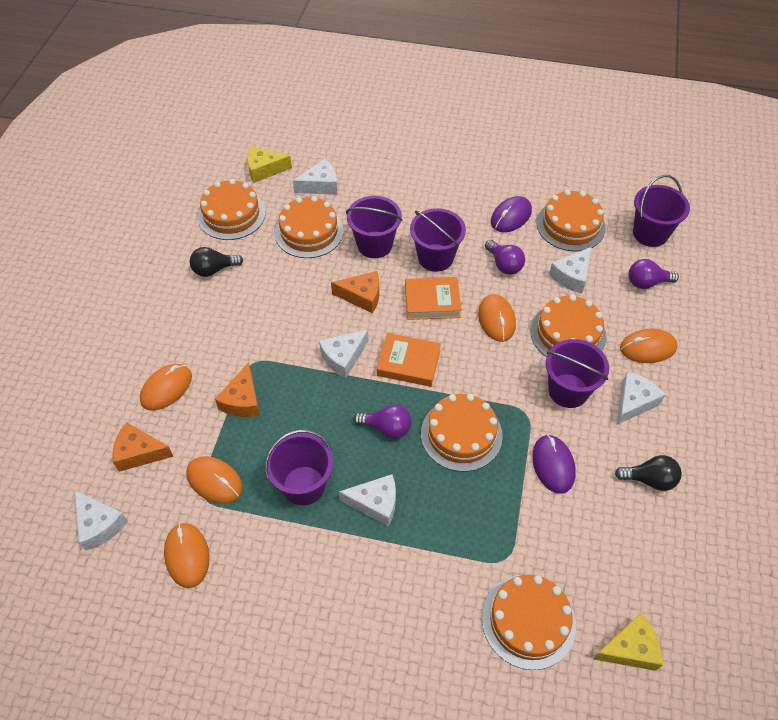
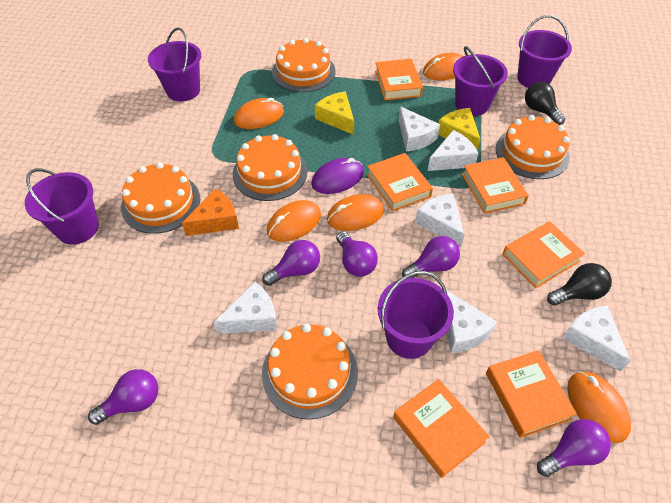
orange book: [377,333,441,387] [405,277,461,320] = 2 -> [367,153,433,212] [375,59,423,100] [393,379,490,478] [462,157,529,214] [486,350,577,438] [502,221,585,288] = 6
orange cake: [197,179,266,240] [275,196,343,258] [421,394,503,472] [482,575,576,670] [530,295,606,357] [537,190,606,251] = 6 -> [121,162,200,234] [233,134,307,201] [262,324,358,420] [272,38,336,92] [496,115,570,179] = 5
orange cheese: [113,422,174,472] [215,363,260,417] [331,271,379,313] = 3 -> [182,188,239,236] = 1
purple light bulb: [354,405,412,438] [485,240,525,275] [629,259,679,289] = 3 -> [88,369,158,425] [262,240,320,286] [336,231,378,277] [402,236,460,278] [537,419,611,477] = 5
purple mouse: [491,196,532,232] [532,434,576,494] = 2 -> [311,158,364,194] = 1

